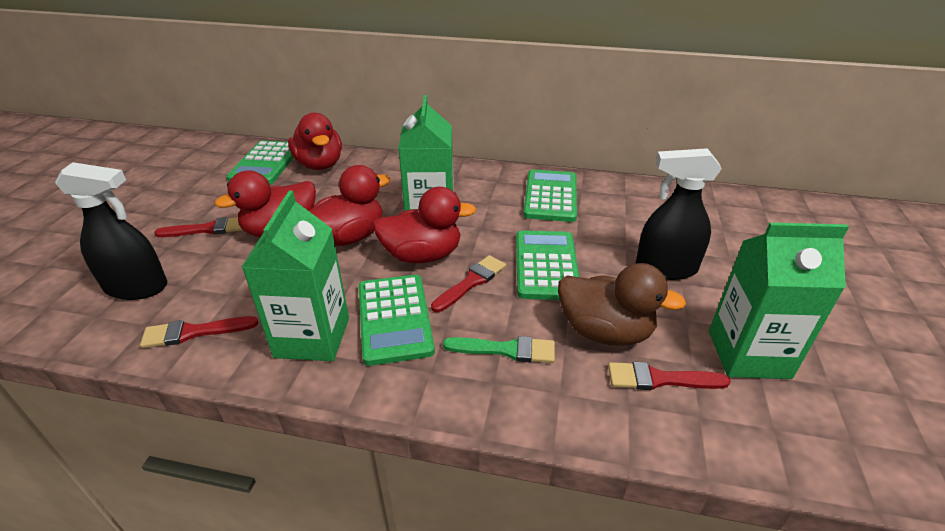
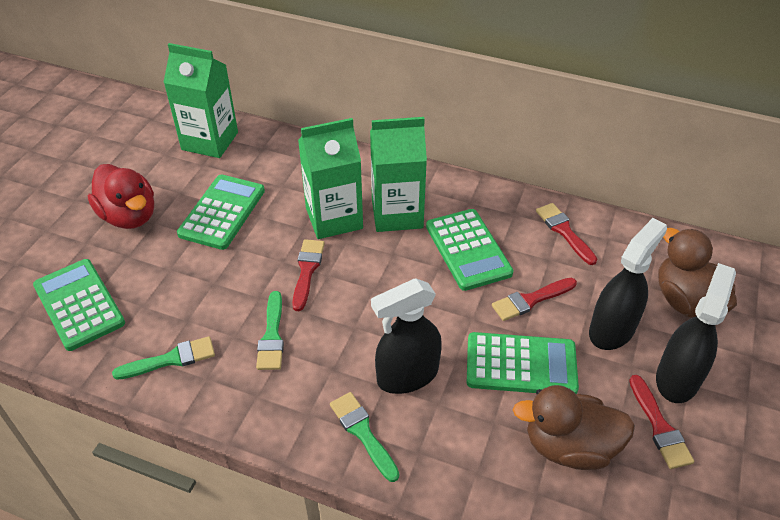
black spray bottle: [55,162,167,300] [636,148,722,280] = 2 -> [371,278,442,394] [589,218,667,350] [656,263,736,403] = 3
brown duck: [558,263,686,346] = 1 -> [513,385,635,470] [658,228,737,318] = 2
green brush: [443,336,555,363] = 1 -> [112,336,215,380] [256,291,284,370] [330,392,399,482] = 3
red duck: [214,170,316,237] [288,113,342,170] [309,165,391,246] [373,187,476,263] = 4 -> [88,164,154,229] = 1

